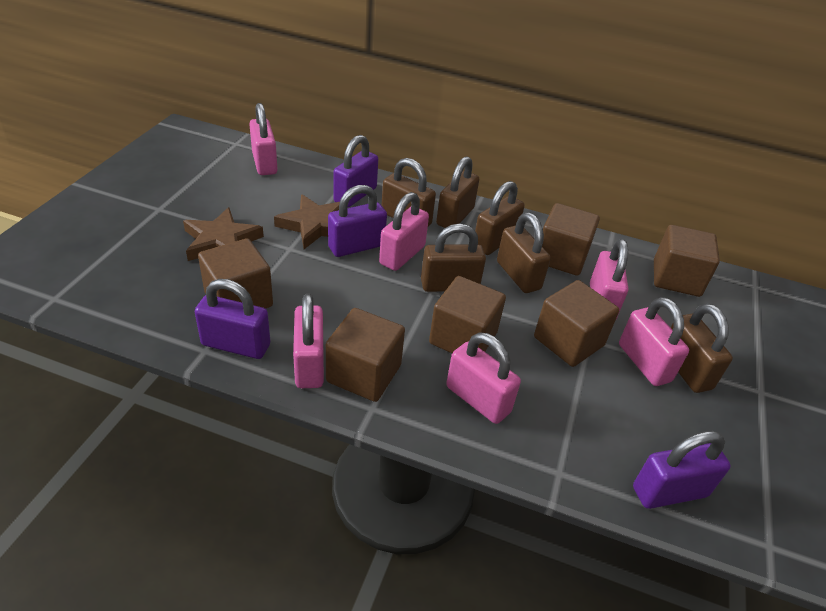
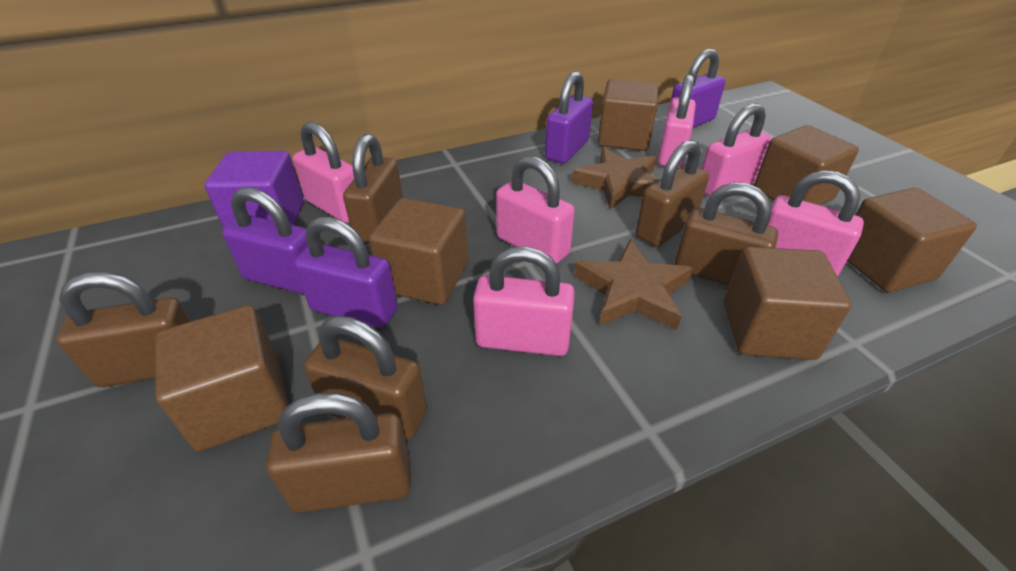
purple cube: none = 0 -> [205,151,304,229] = 1

